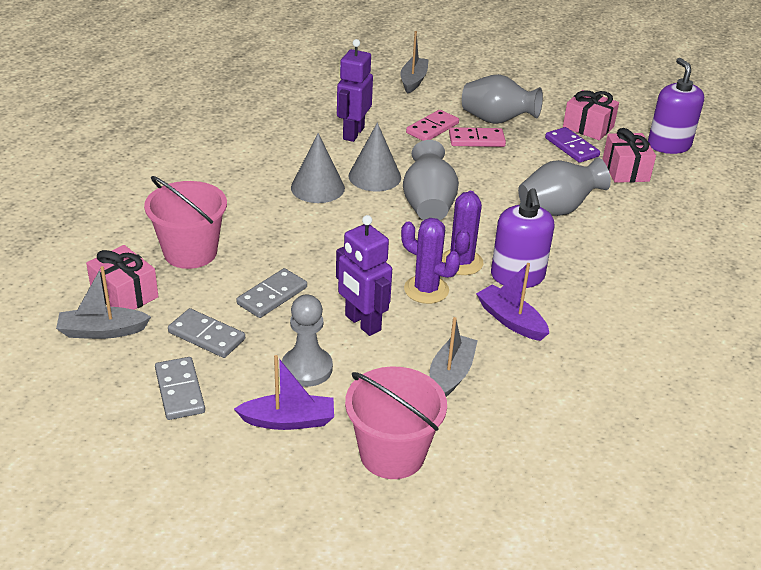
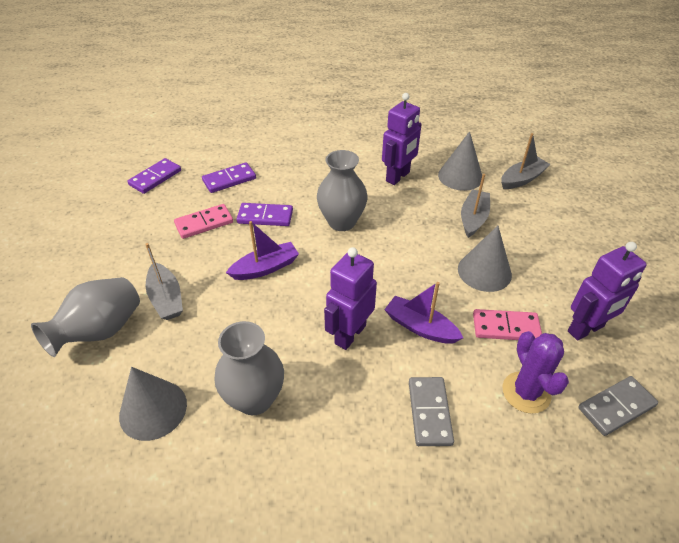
grey cone: [291,133,345,203] [348,122,401,191] = 2 -> [119,367,187,441] [438,131,482,191] [458,226,512,292] = 3
grey domino: [155,357,205,420] [168,308,245,358] [236,268,307,318] = 3 -> [409,377,454,446] [578,376,658,436] = 2
grey pawn: [282,294,333,387] = 1 -> none = 0
pink bucket: [144,176,227,269] [345,366,447,479] = 2 -> none = 0
pink gift: [86,245,158,310] [563,90,619,140] [603,128,656,183] = 3 -> none = 0
purple cactus: [401,218,460,304] [442,191,483,275] = 2 -> [502,331,569,414] = 1
purple domino: [545,127,600,163] = 1 -> [127,158,181,194] [202,162,256,193] [237,203,293,226] = 3
purple robot: [336,215,392,336] [337,39,373,142] = 2 -> [324,247,377,350] [382,93,422,185] [568,242,647,341] = 3
purple soap dispenser: [491,188,554,288] [648,58,704,154] = 2 -> none = 0

